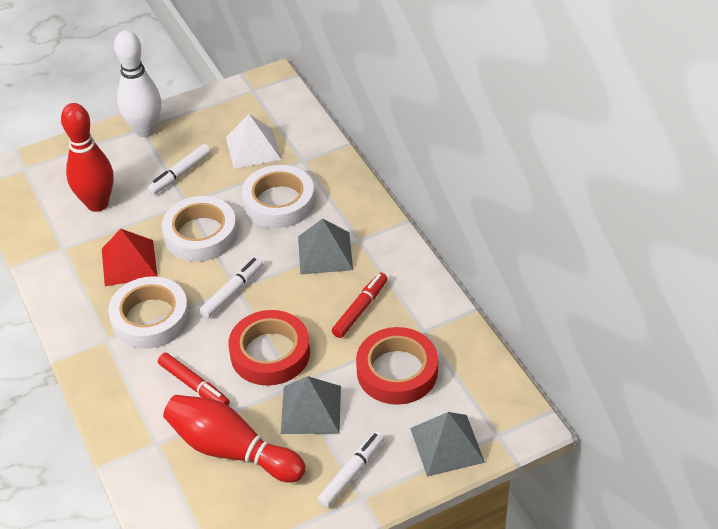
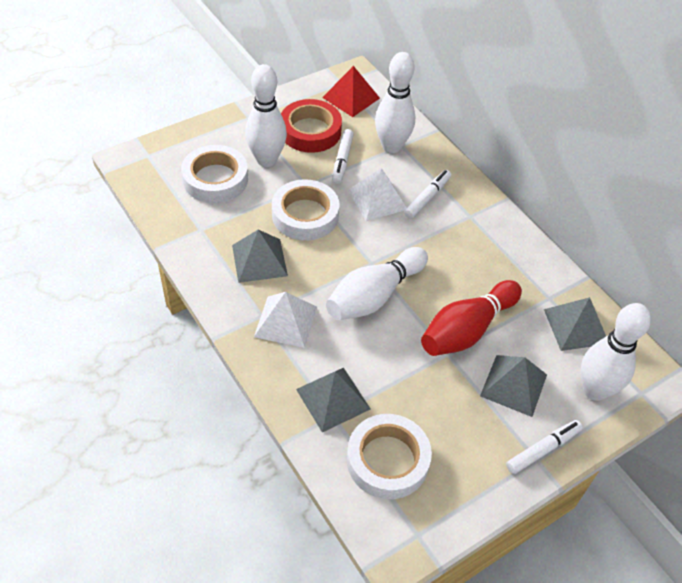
grey pyramid: [281,376,341,434] [298,218,353,275] [410,412,485,477] = 3 -> [232,230,288,283] [296,368,371,433] [480,355,547,417] [544,297,606,351] = 4
red bowling pin: [61,103,114,212] [163,395,306,483] = 2 -> [421,280,522,356] = 1
red marker: [158,353,230,405] [332,273,388,338] = 2 -> none = 0
red tape: [228,310,310,386] [356,327,438,405] = 2 -> [281,99,342,153] = 1
white bowling pin: [114,30,161,137] = 1 -> [245,64,287,167] [326,247,428,320] [375,52,415,153] [581,303,651,401] = 4
white pyramid: [226,114,281,169] = 1 -> [254,292,317,348] [348,168,407,221] = 2

